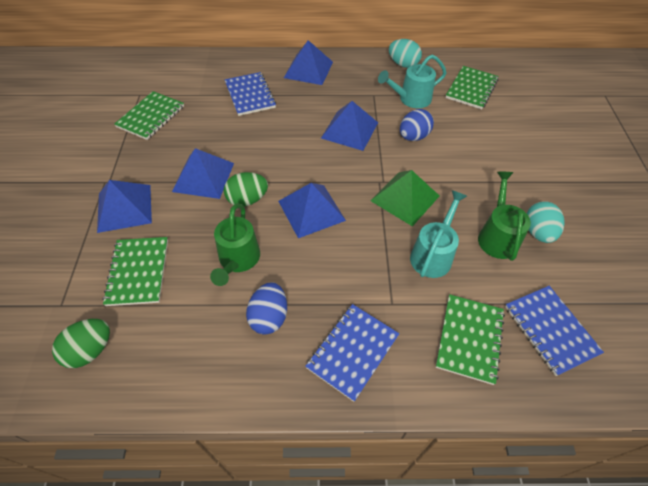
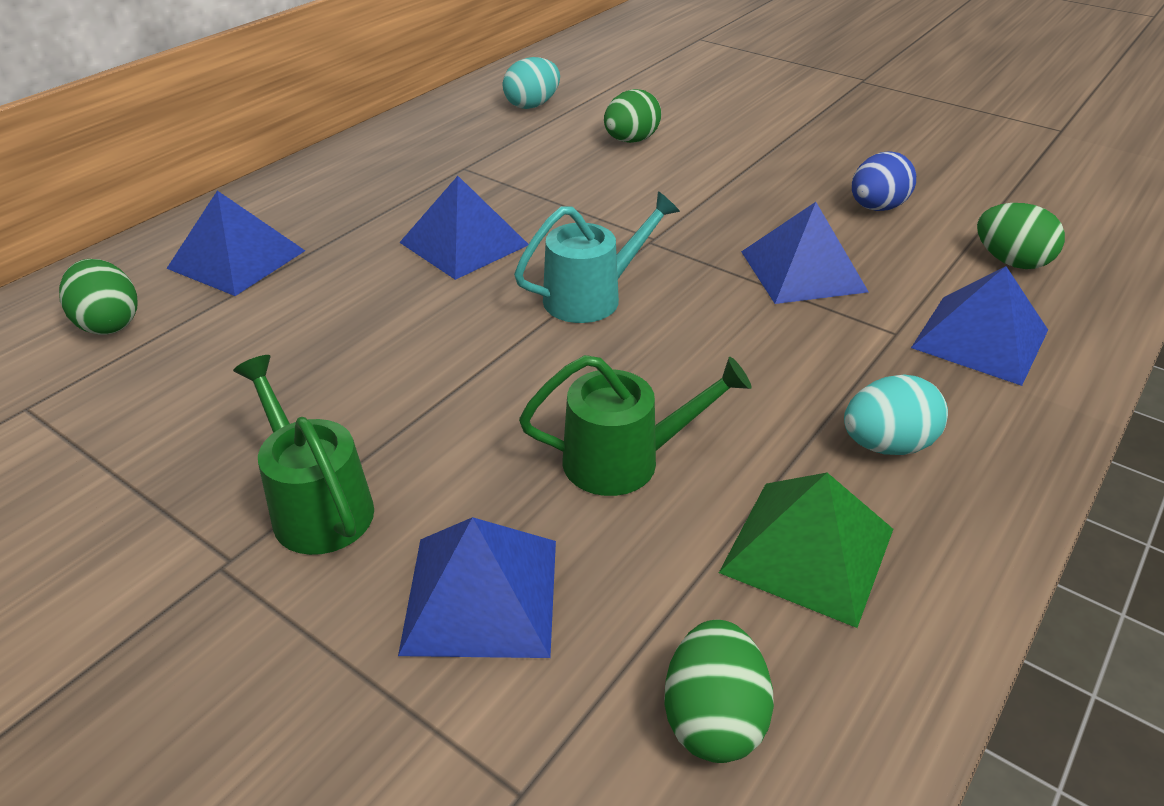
blue egg: [246,282,287,335] [400,109,434,141] = 2 -> [852,151,916,211] = 1
blue notebook: [225,72,276,116] [305,304,399,402] [505,286,604,376] = 3 -> none = 0
green egg: [52,319,110,368] [224,172,268,206] = 2 -> [59,259,137,335] [604,89,661,143] [664,620,774,763] [977,203,1065,269] = 4
green notebook: [102,237,168,306] [114,91,184,140] [436,294,505,385] [446,66,499,109] = 4 -> none = 0
turquoise watering can: [378,55,447,108] [410,190,467,278] = 2 -> [514,191,680,323] = 1

